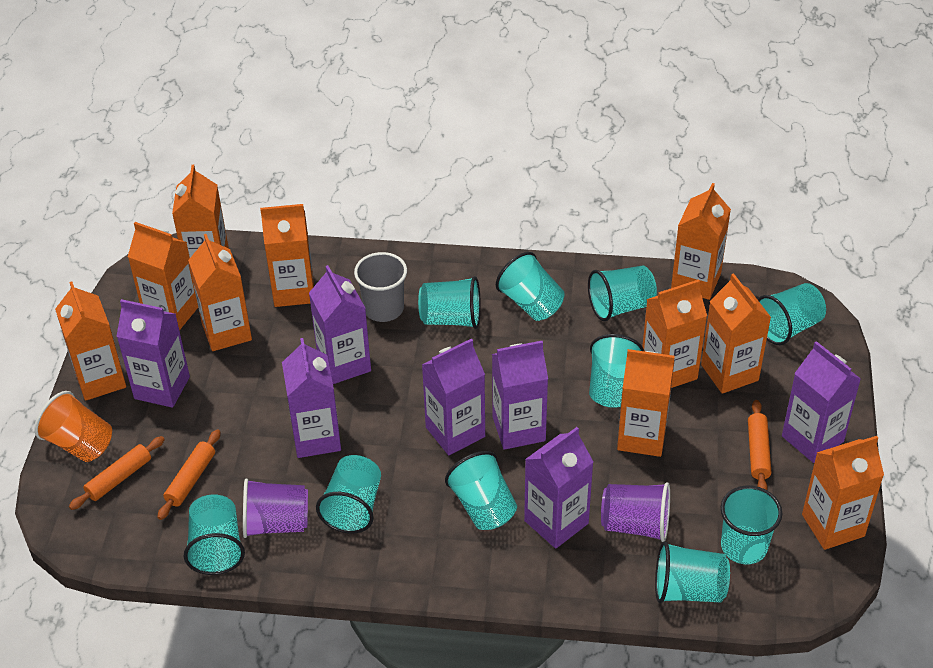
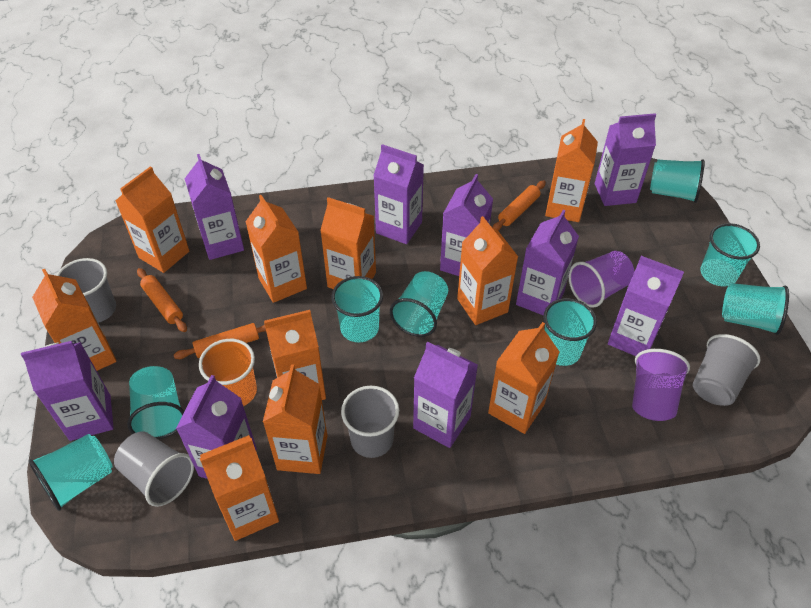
grey cup: [354,252,407,322] = 1 -> [56,258,116,323] [114,432,194,507] [341,386,399,458] [693,334,761,406] = 4
purple carton: [116,299,190,408] [282,338,341,458] [309,265,371,384] [422,339,485,455] [492,341,548,450] [524,427,593,549] [782,341,861,463] = 7 -> [21,341,114,441] [176,375,257,479] [185,154,244,260] [373,144,424,244] [413,342,478,448] [440,174,493,276] [516,210,579,316] [595,113,656,206] [608,256,684,356] = 9
turquoise cup: [184,495,245,575] [316,455,381,534] [418,276,481,329] [445,451,517,530] [496,252,565,321] [588,266,657,321] [589,334,644,408] [655,541,730,603] [721,485,782,564] [757,283,826,345] = 10 -> [28,434,113,511] [127,366,184,439] [331,276,383,342] [390,271,448,337] [543,298,597,366] [650,160,705,203] [700,223,760,287] [722,283,789,335] = 8

